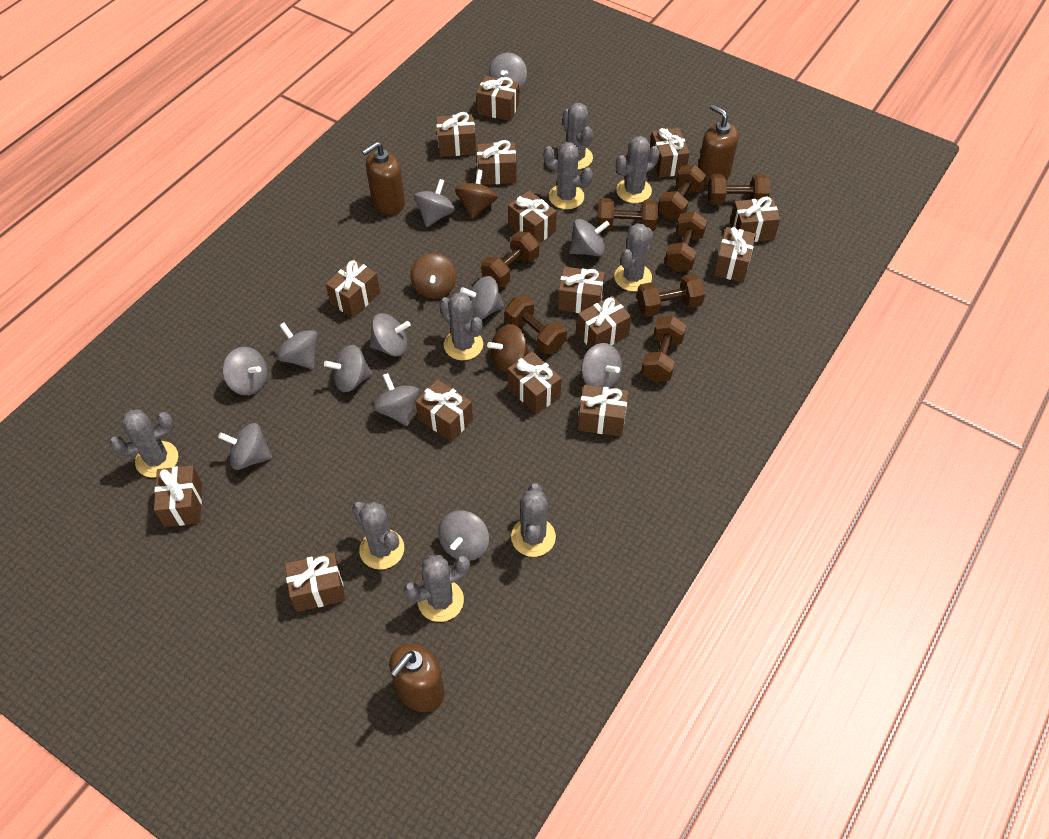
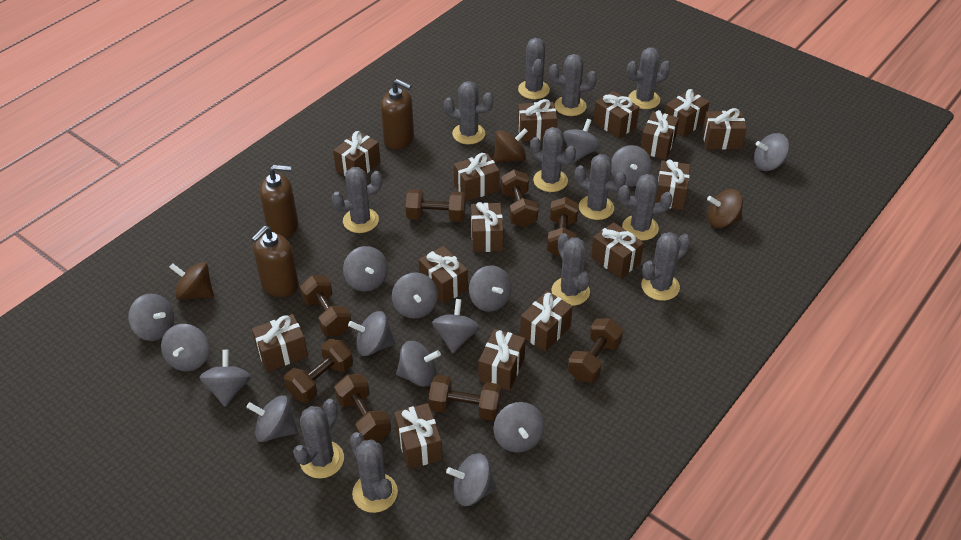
grey cactus: [109,410,178,477] [352,502,404,570] [403,555,470,622] [439,292,483,360] [511,483,556,557] [543,142,593,209] [563,103,593,170] [614,223,653,291] [616,136,660,203] = 9 -> [293,399,344,479] [331,167,382,233] [350,432,398,513] [444,81,493,144] [518,38,550,99] [530,127,576,192] [549,54,597,116] [551,233,590,306] [575,154,626,220] [619,174,673,241] [627,48,671,109] [641,232,691,301] = 12
grey spinning top: [218,423,272,470] [223,347,267,395] [276,323,318,369] [324,345,373,393] [370,313,411,357] [373,373,419,426] [414,179,455,227] [438,511,489,561] [460,276,504,319] [489,53,527,89] [569,219,610,256] [581,343,622,388] = 12 -> [128,294,174,341] [161,324,209,371] [199,350,251,407] [246,395,298,442] [343,246,388,292] [348,311,395,356] [392,272,438,319] [396,341,441,387] [432,299,480,353] [446,453,497,506] [469,265,511,312] [493,402,544,453] [563,119,601,163] [611,145,652,187] [754,133,790,171] = 15

